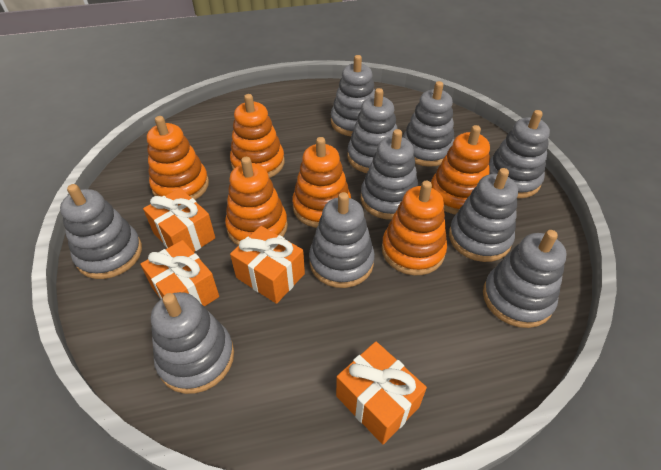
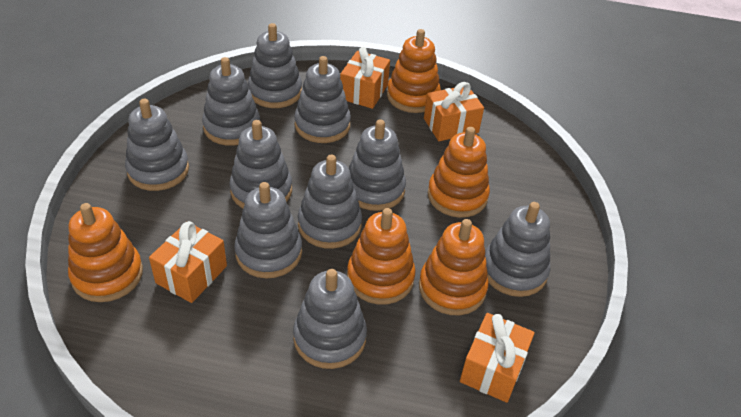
orange stacking toy: [147,116,209,200] [225,157,288,246] [230,94,285,178] [292,137,351,228] [382,181,447,275] [431,125,490,215] = 6 -> [68,203,143,302] [347,208,416,305] [387,29,441,113] [419,219,489,315] [428,127,490,218] = 5

